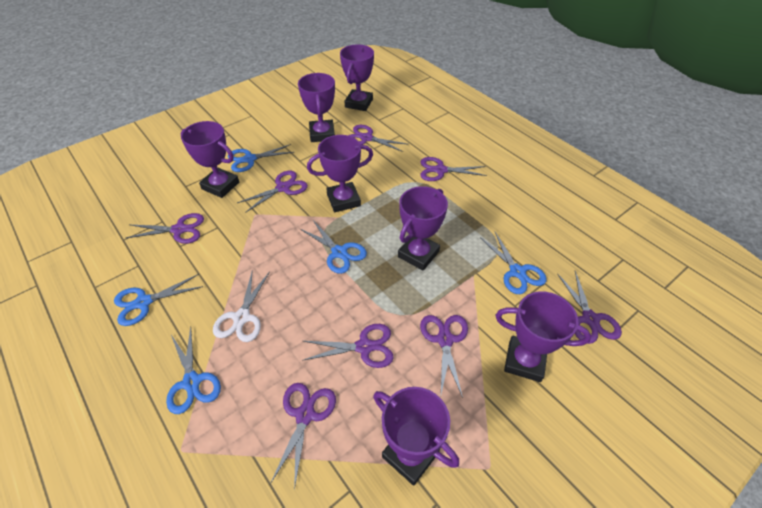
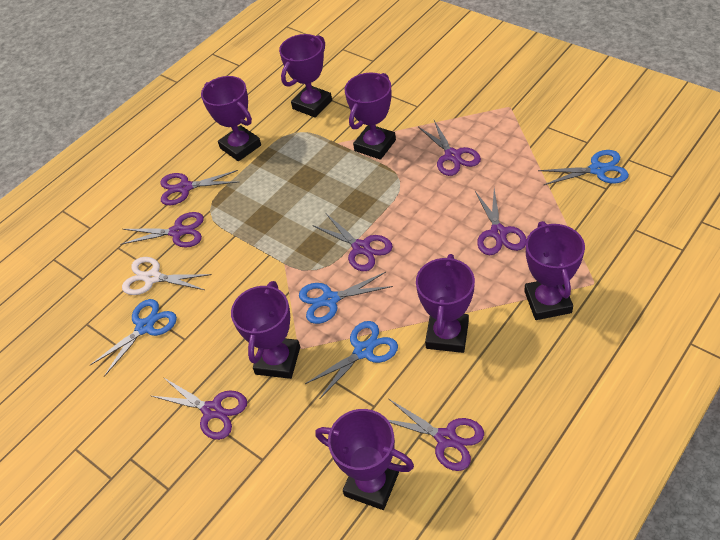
blue scissors: [114,274,203,326] [166,327,221,414] [228,144,294,172] [299,220,367,274] [480,232,546,294] = 5 -> [90,299,177,377] [299,272,393,324] [305,321,398,398] [538,150,629,185] = 4
purple scissors: [126,213,204,244] [237,171,308,213] [270,383,336,490] [302,324,394,368] [348,125,409,152] [420,157,487,181] [420,315,468,398] [557,271,622,344] = 8 -> [120,212,204,248] [152,377,247,440] [160,170,238,205] [312,214,393,271] [388,399,484,471] [418,120,481,176] [475,189,527,255] = 7

